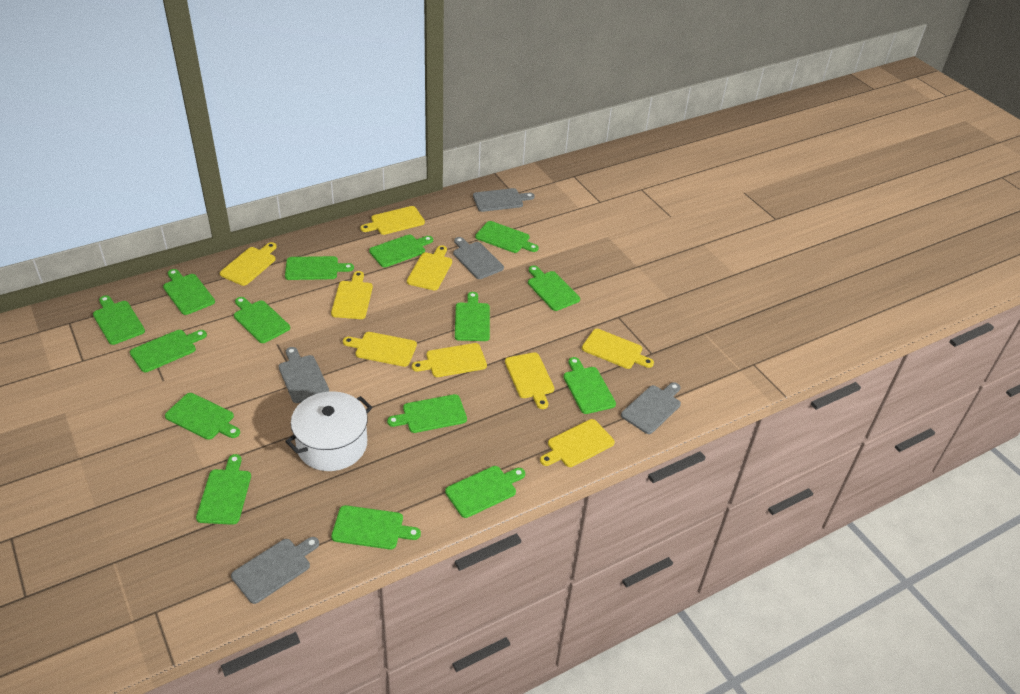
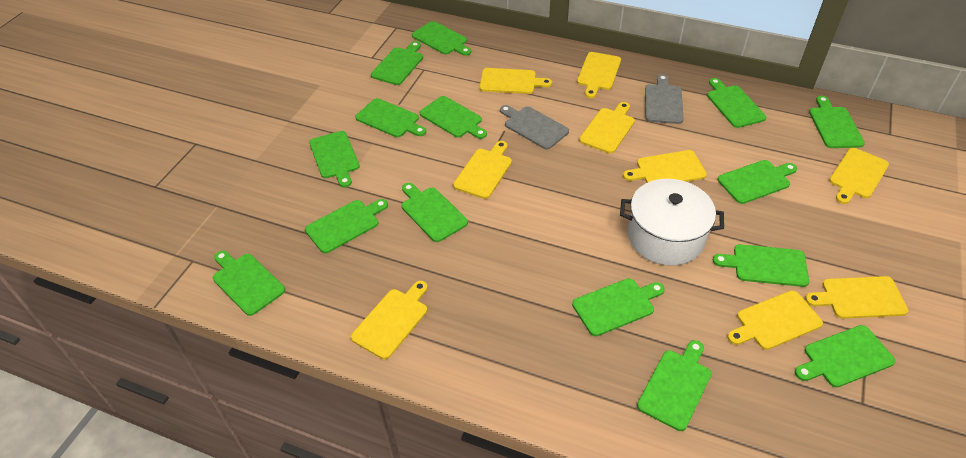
grey cutting board: [231,537,319,604] [278,347,329,403] [453,237,504,279] [473,188,535,212] [621,382,681,434] = 5 -> [500,105,569,149] [645,74,684,124] = 2

